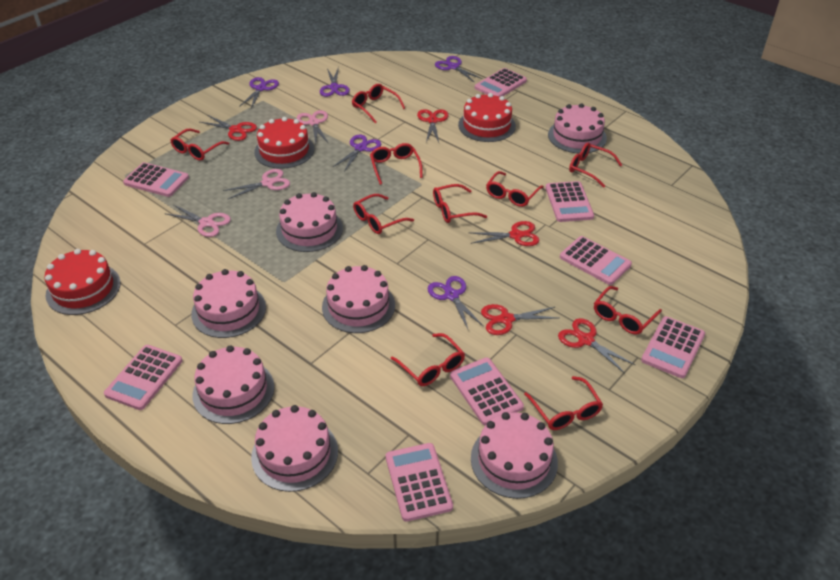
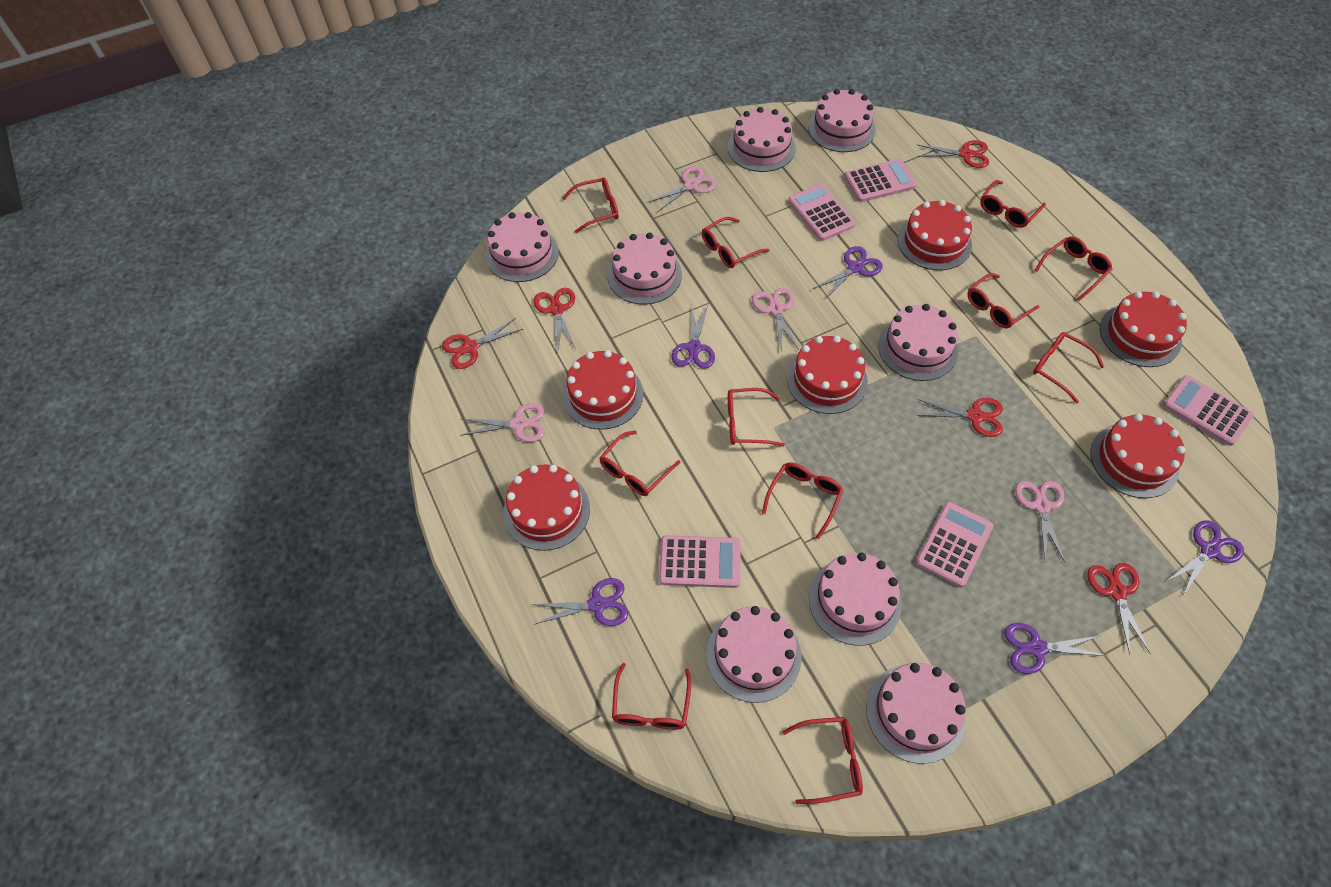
pink cake: [191,269,266,338] [192,345,274,424] [251,405,338,492] [276,192,343,252] [322,265,395,333] [471,412,558,499] [548,103,607,153] = 7 -> [485,212,559,282] [607,232,682,305] [706,606,802,703] [728,107,796,172] [808,89,876,152] [809,553,902,646] [866,663,966,764] [878,304,958,381] = 8
pink calculator: [104,345,182,410] [123,162,189,197] [386,443,453,522] [450,357,524,425] [475,68,527,97] [545,181,594,222] [560,236,632,285] [641,316,705,378] = 8 -> [659,535,741,588] [788,184,855,241] [844,159,917,202] [916,502,994,588] [1163,375,1254,446] = 5
pink scissors: [164,204,231,237] [223,169,290,199] [297,110,329,144] = 3 -> [460,403,544,442] [647,166,717,212] [752,288,799,352] [1015,481,1065,562] = 4
red cake: [44,249,121,315] [254,117,314,169] [458,93,516,142] = 3 -> [503,464,590,551] [563,350,643,430] [787,336,868,414] [897,200,972,270] [1090,414,1185,498] [1100,291,1187,367] = 6
red glasses: [170,128,229,161] [352,84,405,123] [353,194,414,234] [370,143,423,185] [391,333,465,386] [433,184,487,223] [486,171,544,207] [524,376,603,430] [569,142,622,188] [594,286,662,335] = 10 -> [563,177,619,233] [600,431,680,496] [612,663,691,730] [702,217,769,268] [728,388,785,446] [762,463,844,539] [783,717,863,804] [967,273,1039,328] [980,180,1046,228] [1033,332,1104,403] [1034,236,1113,301] = 11

